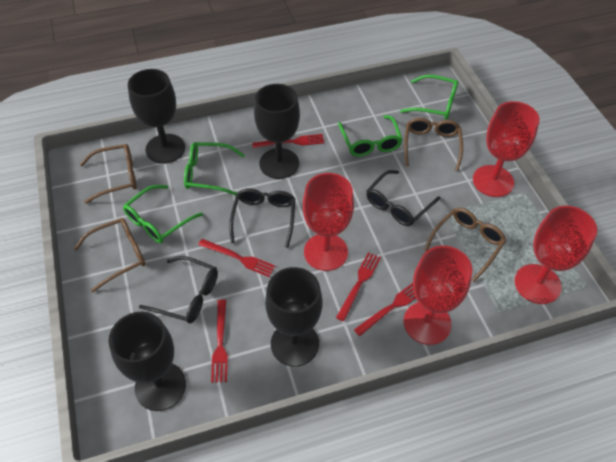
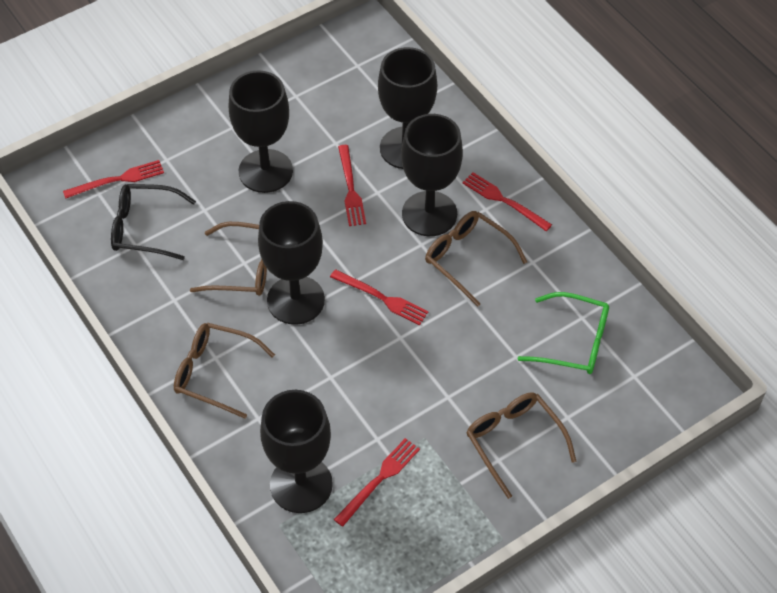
black glasses: [139,256,218,323] [229,188,295,248] [366,170,440,226] = 3 -> [111,184,196,260] = 1
black goblet: [109,312,186,411] [128,69,185,164] [254,84,300,179] [265,267,322,367] = 4 -> [229,70,293,193] [258,201,325,325] [260,390,333,513] [378,47,437,169] [401,114,463,236] = 5
green glasses: [123,185,203,243] [184,142,245,195] [338,115,402,157] [400,75,458,120] = 4 -> [517,292,609,374] = 1
red goblet: [303,173,354,271] [403,246,472,345] [473,101,540,197] [515,206,597,304] = 4 -> none = 0

